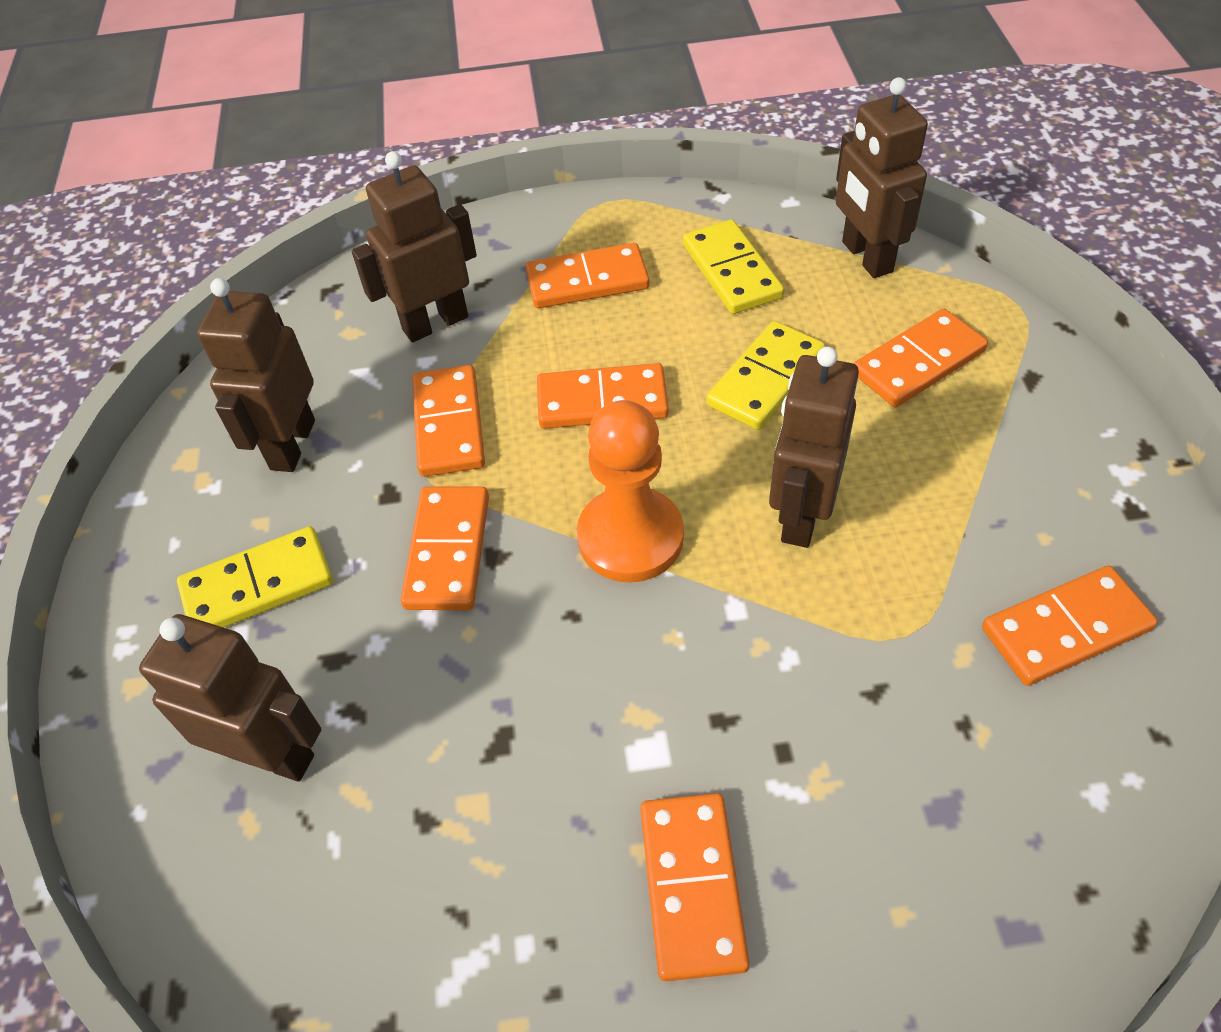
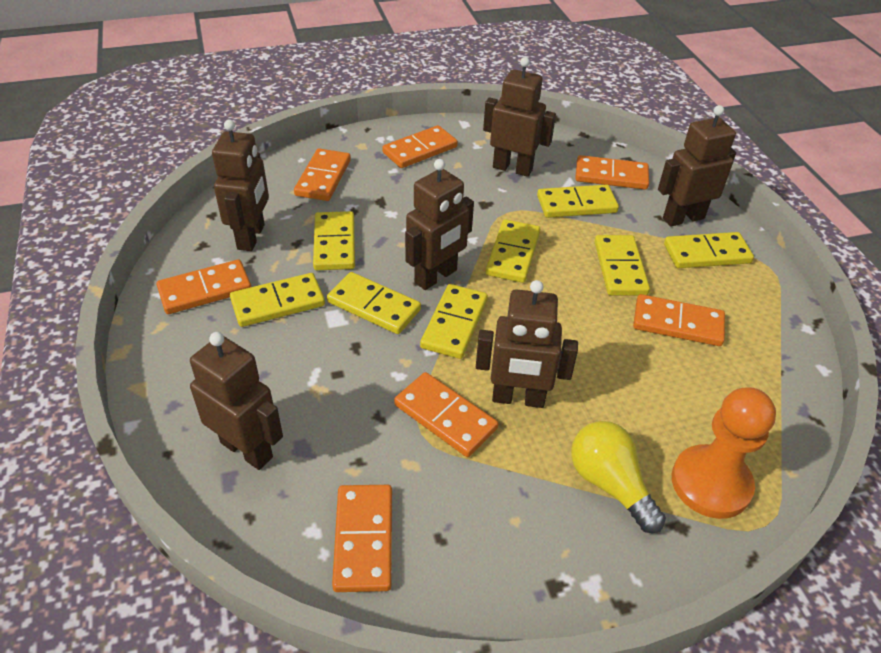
brown robot: [139,614,321,782] [197,278,315,472] [352,151,477,342] [769,347,859,548] [836,77,928,278] = 5 -> [190,332,283,470] [212,119,269,251] [405,159,474,290] [476,280,578,408] [483,57,556,177] [658,105,736,227] = 6
yellow domino: [177,526,333,628] [683,219,784,314] [706,321,825,430] = 3 -> [230,273,325,327] [313,211,355,270] [327,272,421,334] [420,284,488,359] [486,219,540,283] [537,184,619,218] [595,235,650,296] [664,232,754,268] = 8
yellow light bulb: none = 0 -> [571,421,666,533] = 1

